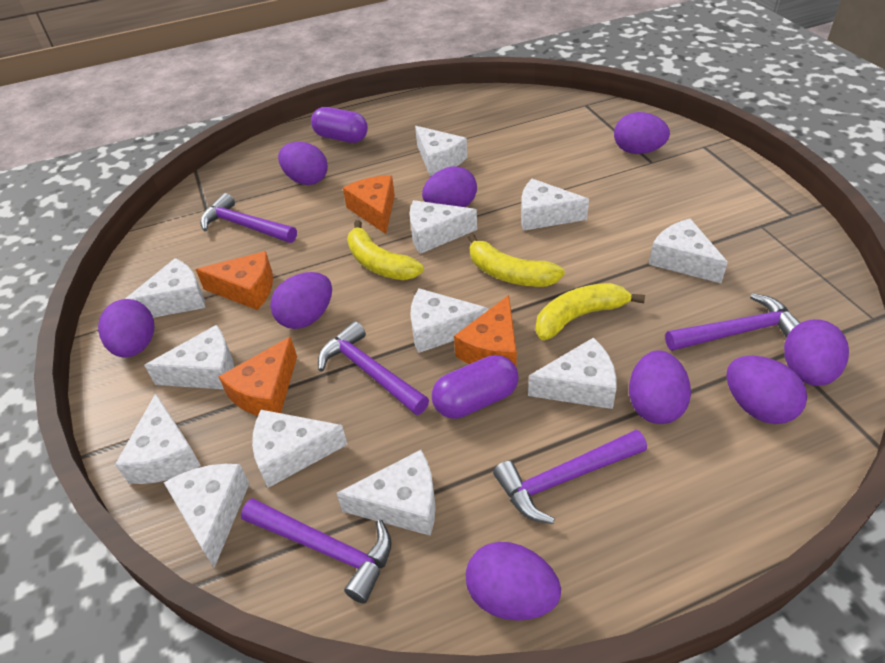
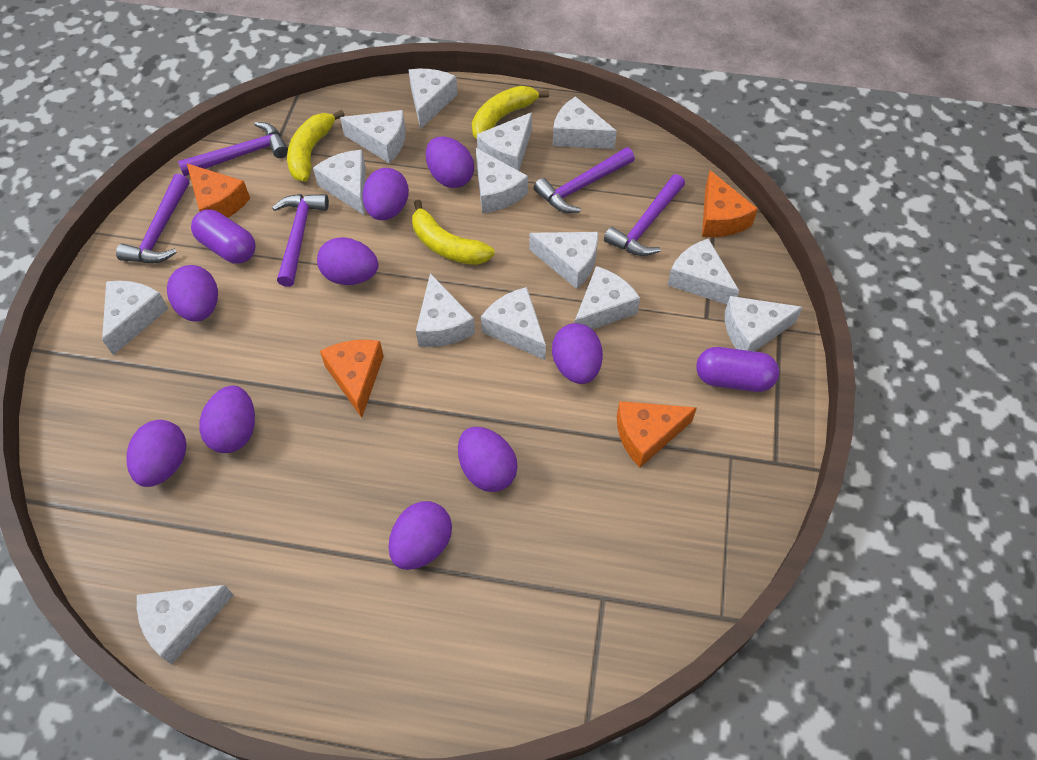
white cheese: [115,393,201,484] [125,258,206,318] [144,325,234,389] [164,464,250,568] [252,410,348,488] [337,450,436,536] [409,200,477,254] [410,288,488,353] [415,126,467,176] [521,179,589,231] [528,337,617,409] [649,218,728,283] = 12 -> [102,281,169,355] [137,585,233,664] [313,150,366,216] [340,110,406,164] [409,69,458,129] [416,273,475,347] [476,148,528,213] [477,112,532,171] [481,287,546,360] [529,232,598,289] [553,96,617,149] [575,266,640,330] [667,238,739,305] [725,296,803,351] = 14

